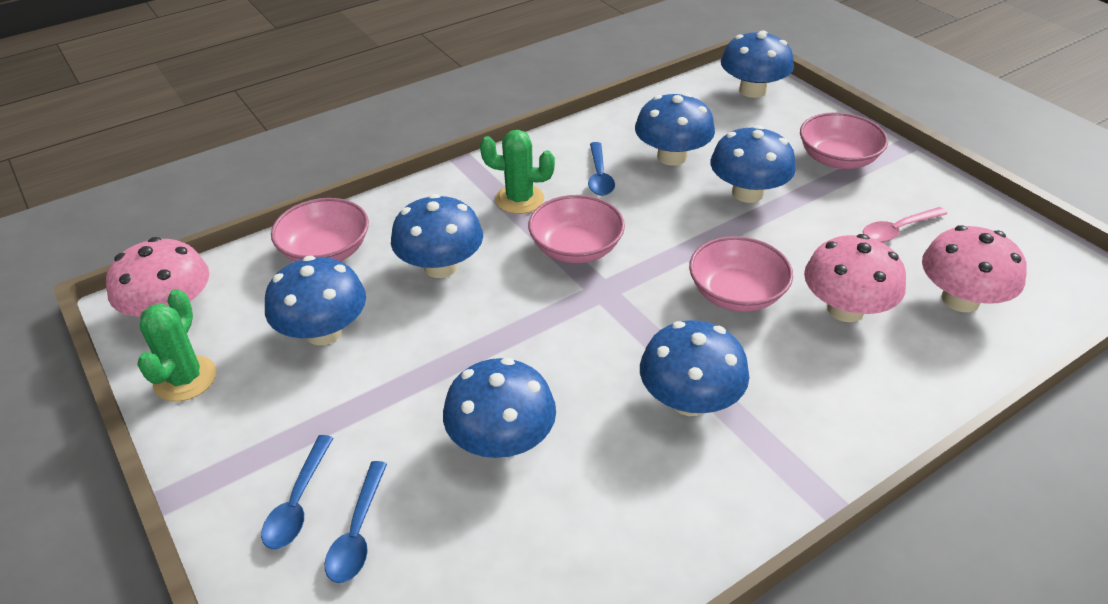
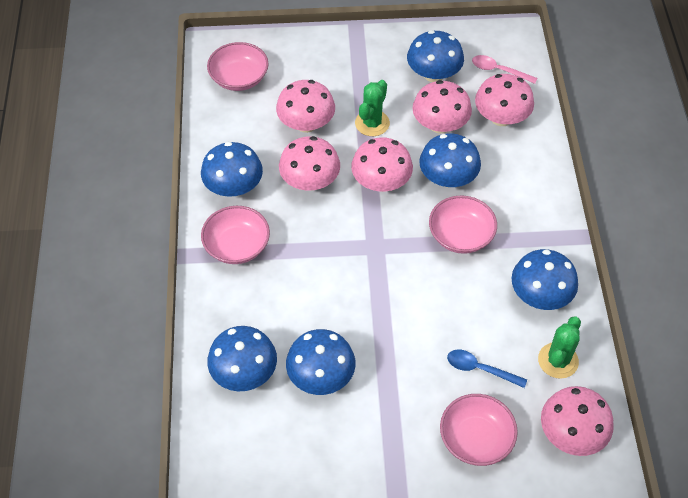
blue mushroom: [265,256,366,345] [391,194,483,278] [443,358,556,458] [635,93,715,166] [640,320,749,416] [710,125,796,203] [721,30,794,98] = 7 -> [201,142,263,197] [207,326,277,391] [286,329,356,395] [407,30,464,82] [419,133,481,187] [512,249,578,310] = 6
blue spoon: [261,435,333,549] [325,461,387,583] [588,142,615,196] = 3 -> [447,350,527,388] = 1
pink mushroom: [106,237,209,317] [804,234,906,322] [922,225,1027,312] = 3 -> [276,80,335,133] [279,136,340,191] [351,137,413,192] [412,80,472,134] [475,74,534,126] [541,386,614,456] = 6

